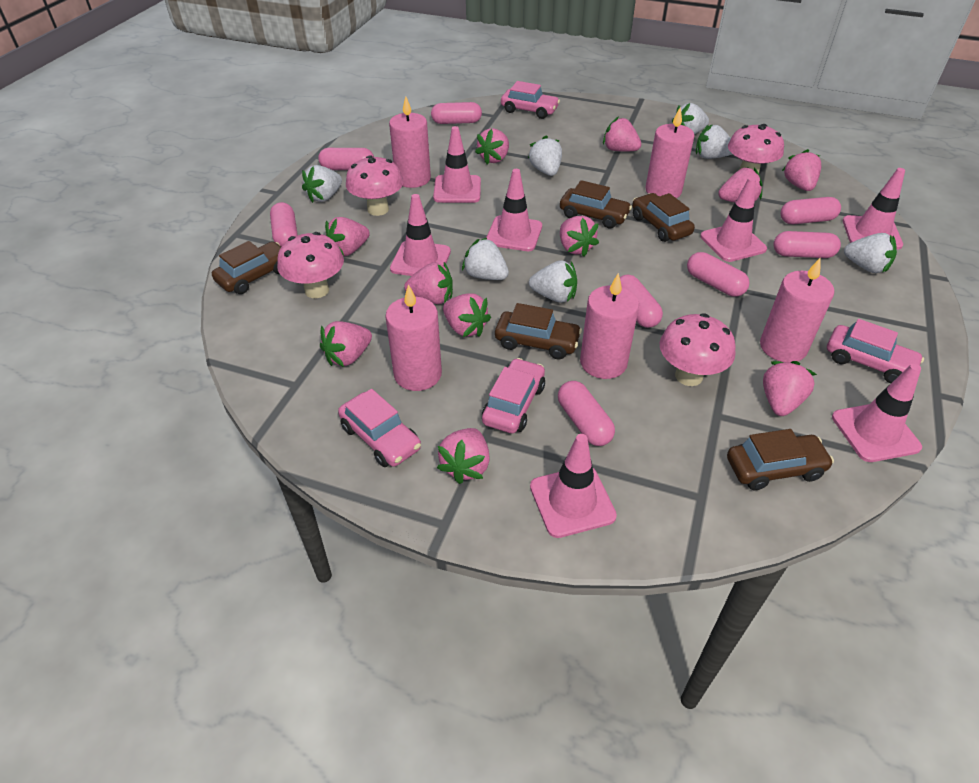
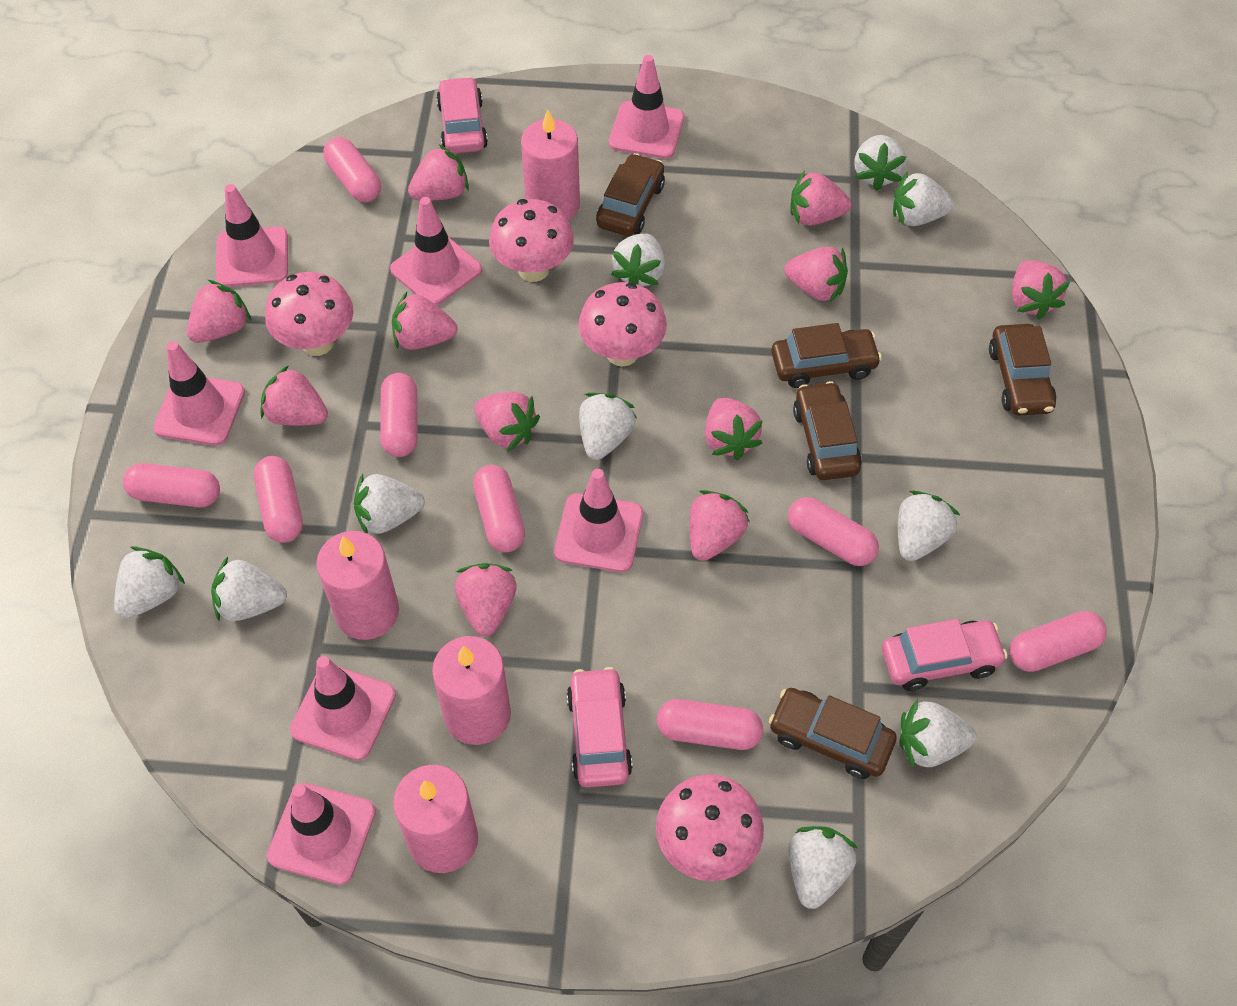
pink candle: [385,284,442,391] [389,96,431,188] [580,273,639,379] [645,107,695,198] [760,257,834,363] = 5 -> [316,531,399,640] [393,765,478,873] [432,636,511,745] [521,110,580,221] = 4
pink car: [338,389,421,467] [482,358,545,434] [501,81,560,119] [827,319,924,384] = 4 -> [436,76,488,154] [567,667,633,788] [882,619,1008,691] = 3
white strawberry: [302,165,342,203] [462,238,509,280] [528,136,562,176] [529,260,577,303] [672,103,709,134] [696,124,732,159] [844,233,897,273] = 7 -> [114,546,185,619] [211,557,287,621] [354,474,425,534] [579,393,637,460] [611,233,665,287] [789,826,857,909] [854,135,906,191] [893,171,955,226] [898,491,960,561] [900,699,977,768] = 10

